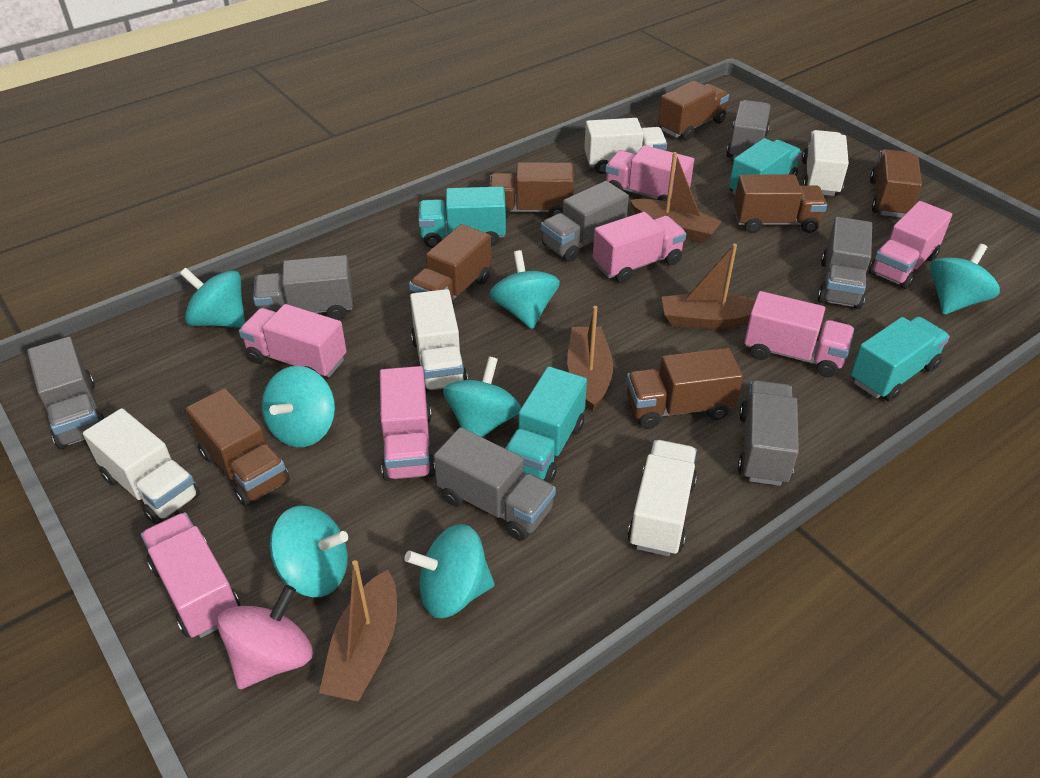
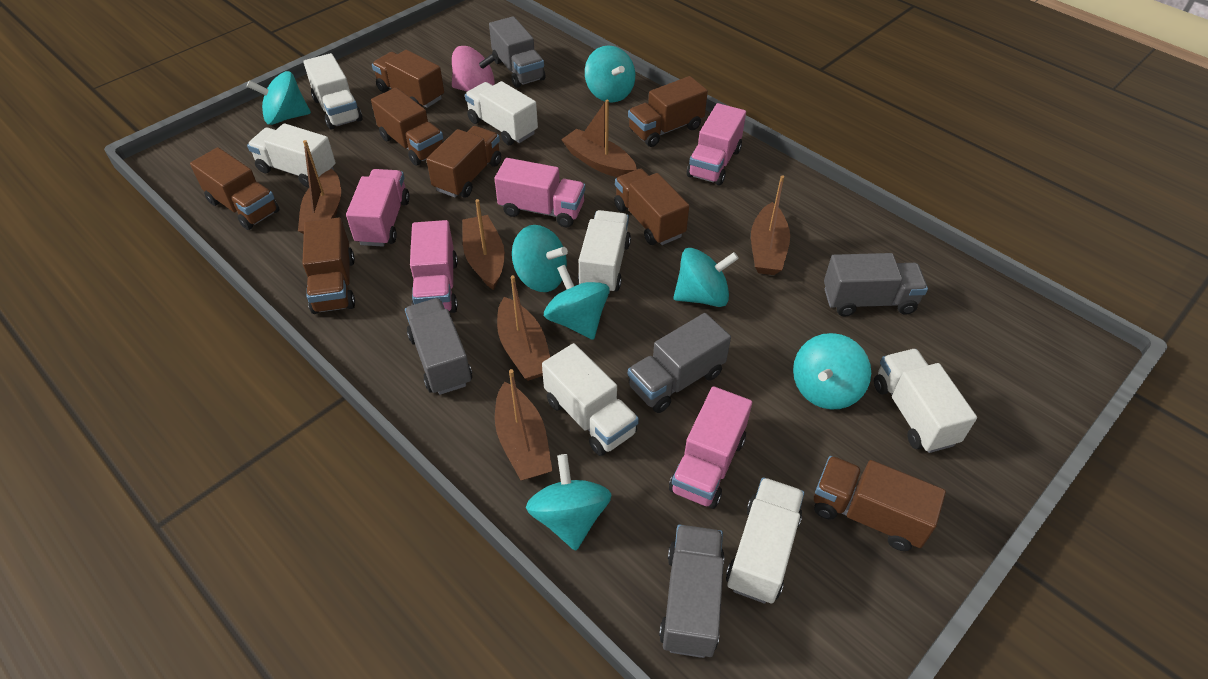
brown boat: [319,560,397,702] [567,306,613,411] [630,152,722,243] [662,244,755,329] = 4 -> [298,140,341,234] [462,199,505,290] [495,369,552,480] [497,275,550,381] [561,99,637,178] [751,175,790,275] = 6
brown truck: [186,388,290,506] [409,224,492,308] [490,162,574,218] [626,348,743,429] [658,80,729,140] [734,175,827,233] [870,149,922,218] = 7 -> [190,147,280,230] [302,218,355,314] [371,88,443,165] [372,50,444,108] [426,126,501,198] [614,169,689,245] [628,76,708,147] [814,456,946,551] = 8
grey truck: [27,337,105,449] [253,255,353,320] [434,427,556,541] [541,181,629,262] [726,100,771,159] [738,380,799,486] [818,217,872,309] = 7 -> [405,298,472,395] [489,16,546,88] [628,313,731,413] [659,525,724,658] [824,253,928,316] = 5
pink truck: [141,512,240,638] [239,304,347,377] [380,366,435,481] [593,212,686,283] [605,145,694,202] [744,291,854,377] [869,201,952,289] = 7 -> [346,169,410,247] [410,220,458,313] [495,158,585,227] [669,386,752,509] [687,103,746,185] = 5
turquoise truck: [418,186,506,248] [505,366,587,484] [729,138,802,195] [851,316,950,402] = 4 -> none = 0
white truck: [83,408,200,525] [410,289,468,392] [584,118,667,174] [627,440,697,556] [802,130,849,196] = 5 -> [247,123,336,188] [303,53,362,130] [465,81,538,145] [542,343,639,456] [578,210,631,294] [726,478,804,603] [874,349,977,453] = 7

